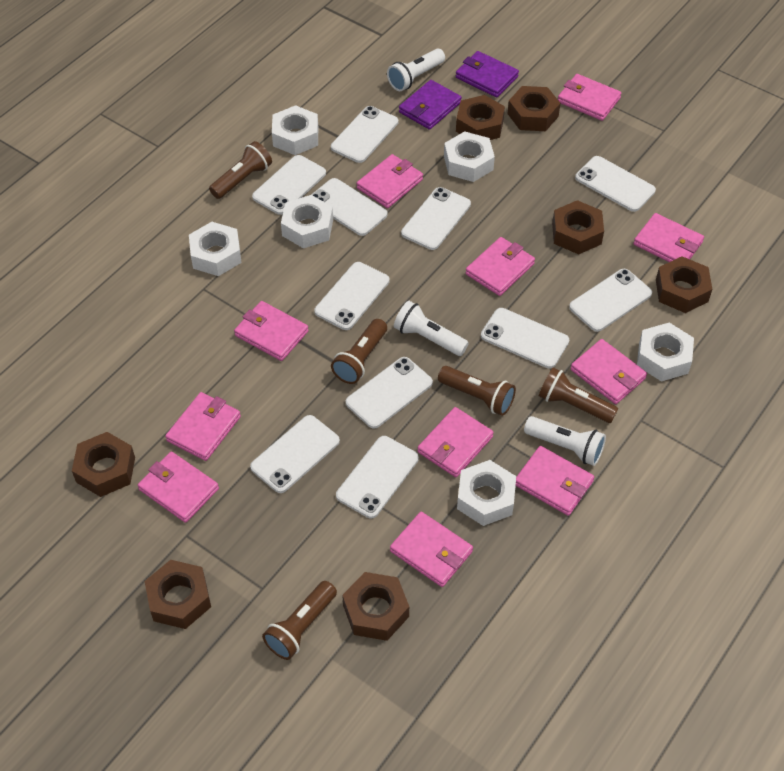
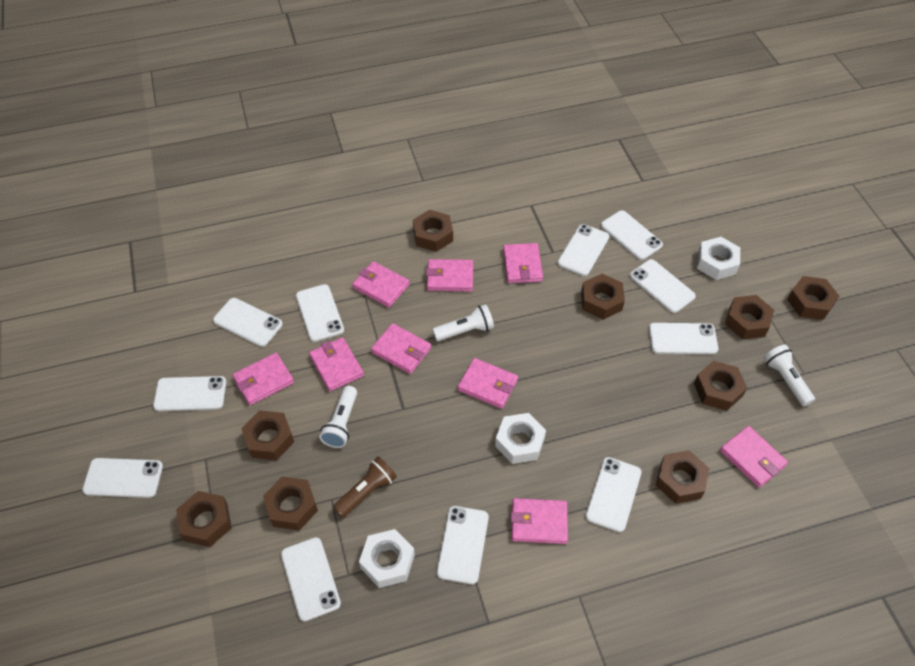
brown flashlight: [209,141,272,199] [262,581,337,660] [331,319,387,384] [438,366,516,416] [539,368,618,423] = 5 -> [333,456,397,518] = 1
brown nut: [72,432,135,497] [145,560,211,629] [342,572,409,641] [456,95,505,140] [508,86,560,131] [552,200,604,254] [656,257,712,313] = 7 -> [176,491,232,547] [241,410,294,460] [263,477,318,531] [413,210,453,252] [581,274,625,320] [656,450,710,504] [694,361,747,411] [725,295,774,339] [787,276,839,320] = 9
pink wallet: [138,452,219,523] [165,392,241,461] [234,301,309,361] [357,154,423,208] [390,512,473,587] [417,407,494,477] [466,237,535,296] [516,446,594,516] [558,74,622,121] [570,339,647,404] [633,213,704,262] = 11 -> [232,353,294,405] [309,337,364,391] [352,261,410,308] [371,323,431,374] [426,259,473,292] [458,358,518,409] [503,243,543,283] [511,498,568,544] [720,426,788,488] = 9
purple wallet: [399,80,462,130] [456,51,519,97] = 2 -> none = 0
white nut: [189,222,242,276] [272,105,318,155] [281,195,333,248] [444,131,495,182] [457,460,516,526] [637,323,694,382] = 6 -> [359,529,415,588] [495,413,546,464] [697,237,740,280] = 3

